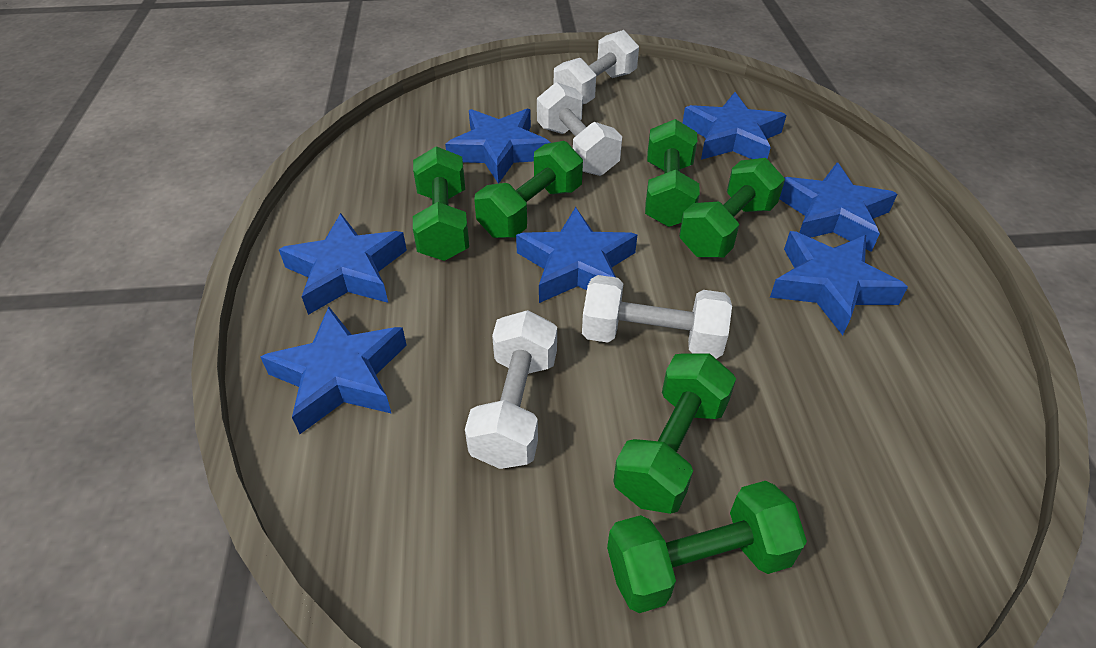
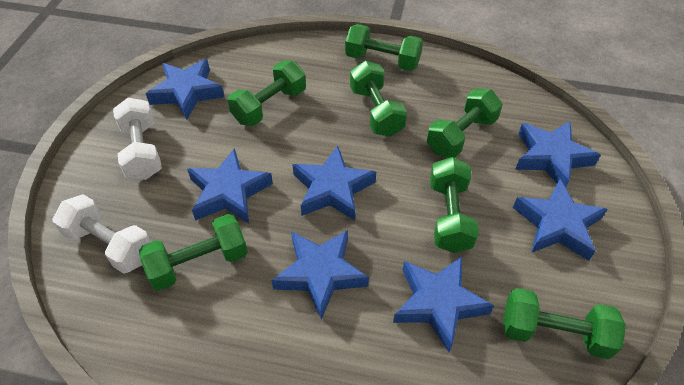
green dumbbell: [413,146,469,261] [474,141,583,238] [607,481,807,613] [613,353,736,514] [645,119,700,227] [679,158,785,258] = 6 -> [139,214,248,291] [228,61,306,126] [345,24,423,71] [350,61,407,137] [427,89,503,158] [430,157,479,253] [503,288,626,359] = 7
white dumbbell: [465,310,557,469] [537,82,622,176] [554,30,639,104] [582,275,732,359] = 4 -> [52,194,151,274] [113,97,162,180] = 2

